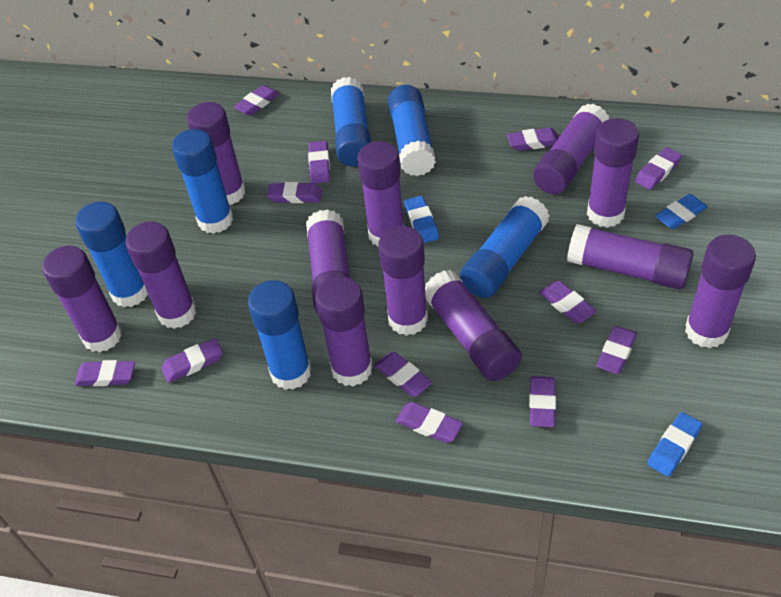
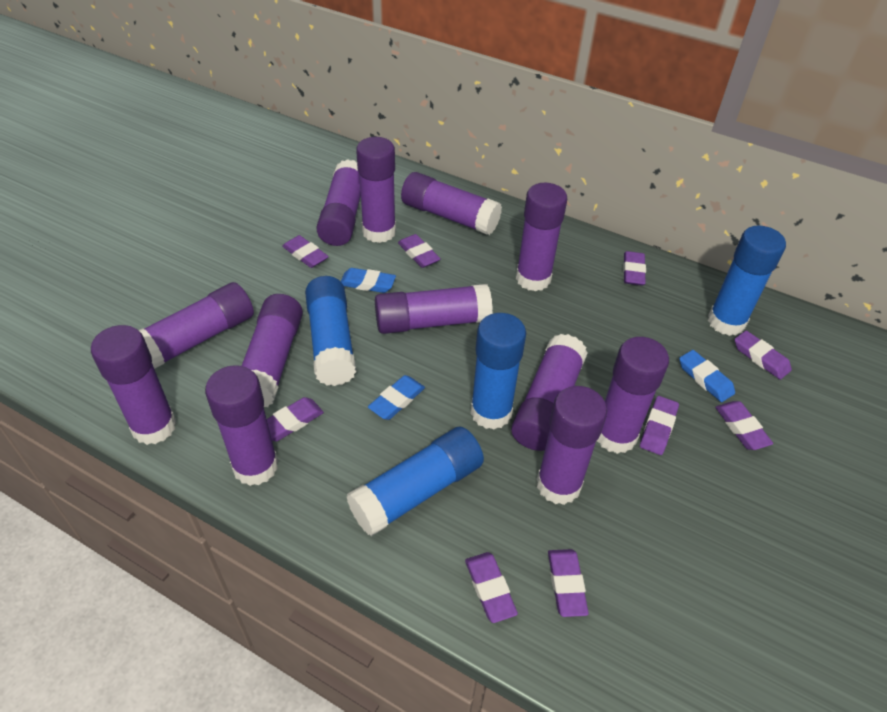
blue glue stick: [75,202,148,307] [172,129,233,234] [248,280,311,390] [331,77,371,167] [388,85,436,176] [460,196,550,298] = 6 -> [305,276,356,386] [346,427,484,536] [470,313,526,430] [708,226,786,336] = 4
purple eraser: [74,360,135,386] [161,338,223,383] [234,85,279,116] [267,182,322,203] [308,141,330,183] [374,352,432,397] [396,402,463,443] [507,127,559,151] [529,376,556,427] [539,281,597,323] [596,326,637,374] [635,147,682,190] = 12 -> [267,397,324,441] [282,235,329,268] [398,234,441,268] [465,552,518,623] [548,549,589,617] [623,251,646,286] [640,396,679,455] [715,401,773,450] [735,331,792,380] = 9

